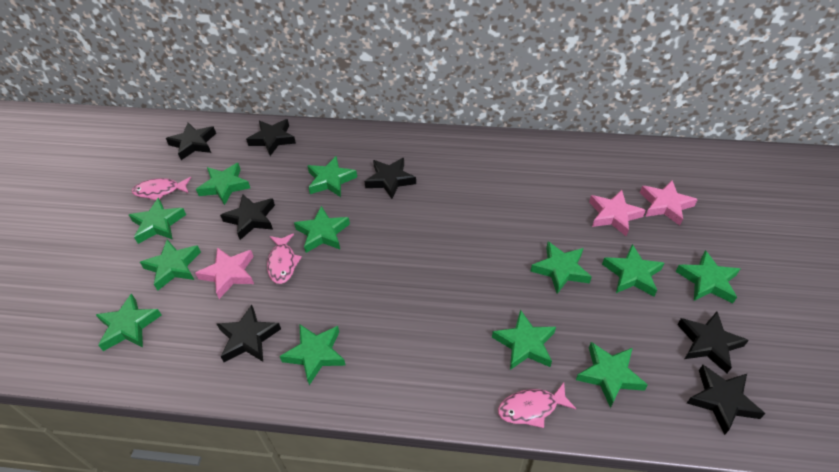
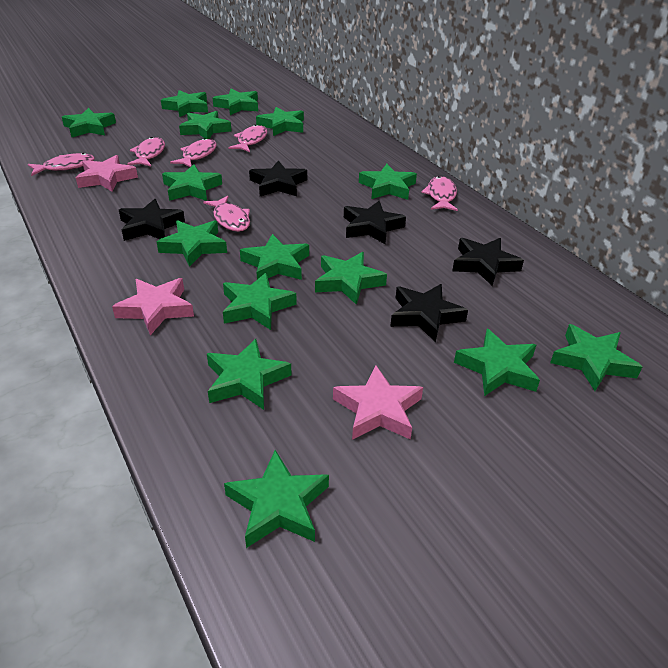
black star: [166,123,216,160] [217,305,281,362] [220,194,275,240] [246,119,296,156] [364,158,416,199] [677,312,749,373] [687,365,766,435] = 7 -> [119,199,185,241] [249,161,307,196] [344,201,406,244] [390,284,468,342] [452,238,524,286] = 5
green star: [96,293,162,351] [129,198,186,244] [140,240,201,291] [196,163,250,205] [280,324,346,385] [294,206,350,253] [308,156,357,197] [492,309,556,370] [530,242,592,294] [576,342,648,408] [602,244,665,297] [676,250,740,304] = 12 -> [62,108,116,137] [157,220,227,267] [161,90,208,117] [162,164,222,201] [179,111,231,139] [207,339,291,410] [213,89,258,115] [223,273,297,330] [224,450,329,548] [240,234,309,280] [256,107,304,136] [315,252,387,305] [359,164,417,200] [454,329,540,396] [550,324,642,391] = 15
pink fish: [132,177,191,200] [267,233,302,284] [498,383,576,428] = 3 -> [28,153,95,176] [127,137,165,166] [170,138,217,167] [203,196,250,232] [228,125,267,152] [421,176,458,211] = 6

